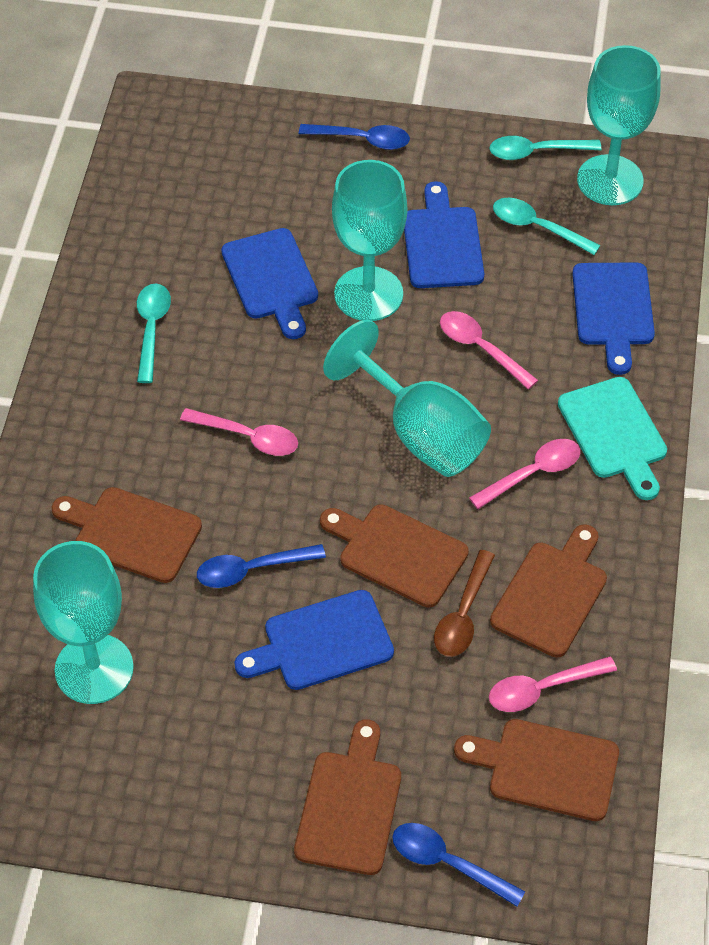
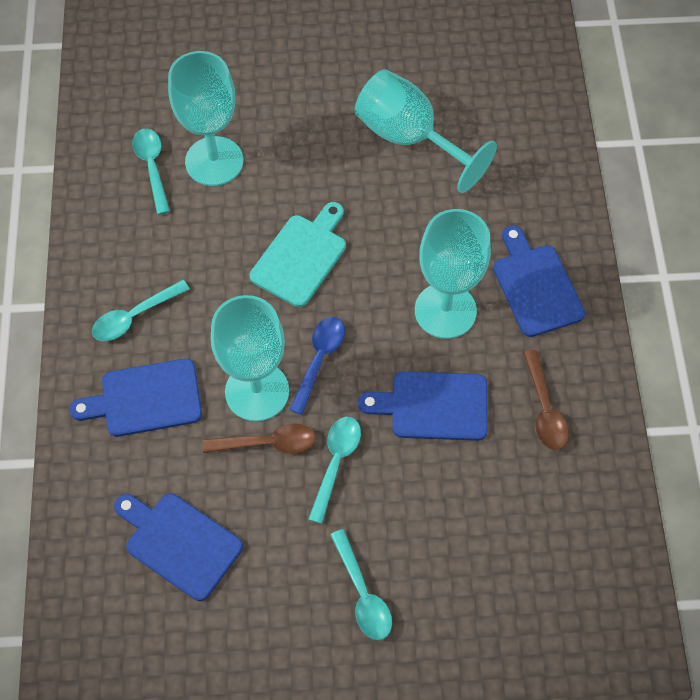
blue spoon: [197,544,326,588] [299,124,410,150] [392,823,526,907] = 3 -> [290,317,345,415] = 1
brown cutting board: [51,487,202,583] [294,719,401,875] [320,504,469,608] [454,719,619,821] [490,524,607,657] = 5 -> none = 0
brown spoon: [434,550,495,657] = 1 -> [203,423,316,454] [524,350,569,450] = 2
pink spoon: [180,408,298,456] [440,311,538,389] [469,439,580,509] [489,656,617,712] = 4 -> none = 0
turquoise spoon: [137,284,171,383] [489,136,601,160] [493,198,601,255] = 3 -> [92,280,190,341] [132,129,170,215] [308,417,361,524] [330,529,392,640] = 4

